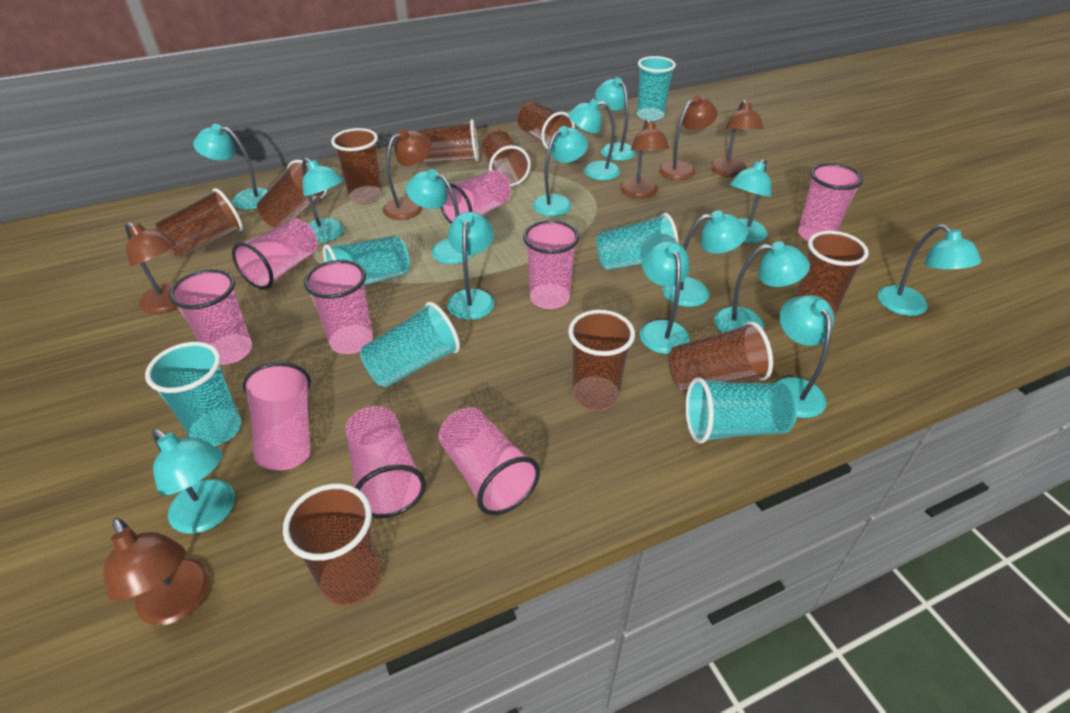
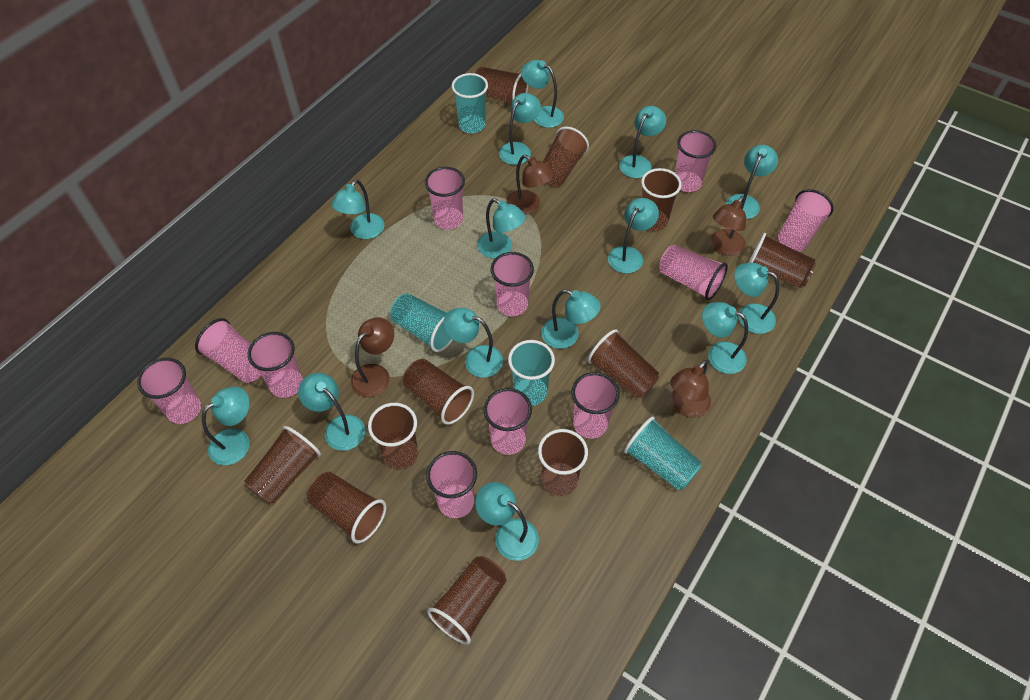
brown cup: [154,188,243,257] [257,160,327,228] [283,484,381,606] [331,128,382,204] [417,119,479,162] [482,130,531,187] [517,102,575,150] [568,310,635,411] [668,321,773,392] [796,231,869,316] = 10 -> [244,426,321,504] [307,472,386,544] [368,403,418,469] [403,358,474,425] [427,556,507,644] [475,67,529,105] [538,429,588,496] [543,127,589,186] [588,329,659,398] [641,168,682,231] [748,233,816,288] = 11
brown lamp: [103,518,210,625] [125,222,178,314] [383,129,431,220] [620,118,669,198] [659,95,717,180] [710,99,763,177] = 6 -> [351,317,394,397] [506,155,554,215] [670,360,711,417] [710,196,746,256] = 4
pink cup: [169,269,252,365] [232,219,318,290] [243,362,311,471] [304,260,373,354] [346,406,426,518] [439,407,540,515] [440,170,511,224] [523,220,579,309] [798,163,863,241] = 9 -> [137,358,201,424] [195,318,261,383] [248,332,303,398] [425,167,465,229] [426,451,477,518] [484,388,532,455] [491,252,534,316] [572,372,620,439] [659,244,728,300] [675,130,716,192] [778,189,834,252] = 11
turquoise cup: [145,342,241,446] [323,235,410,285] [360,302,460,387] [596,213,679,270] [637,56,676,121] [685,377,797,443] = 6 -> [390,293,453,352] [451,73,488,133] [508,340,555,406] [624,417,702,490] = 4

